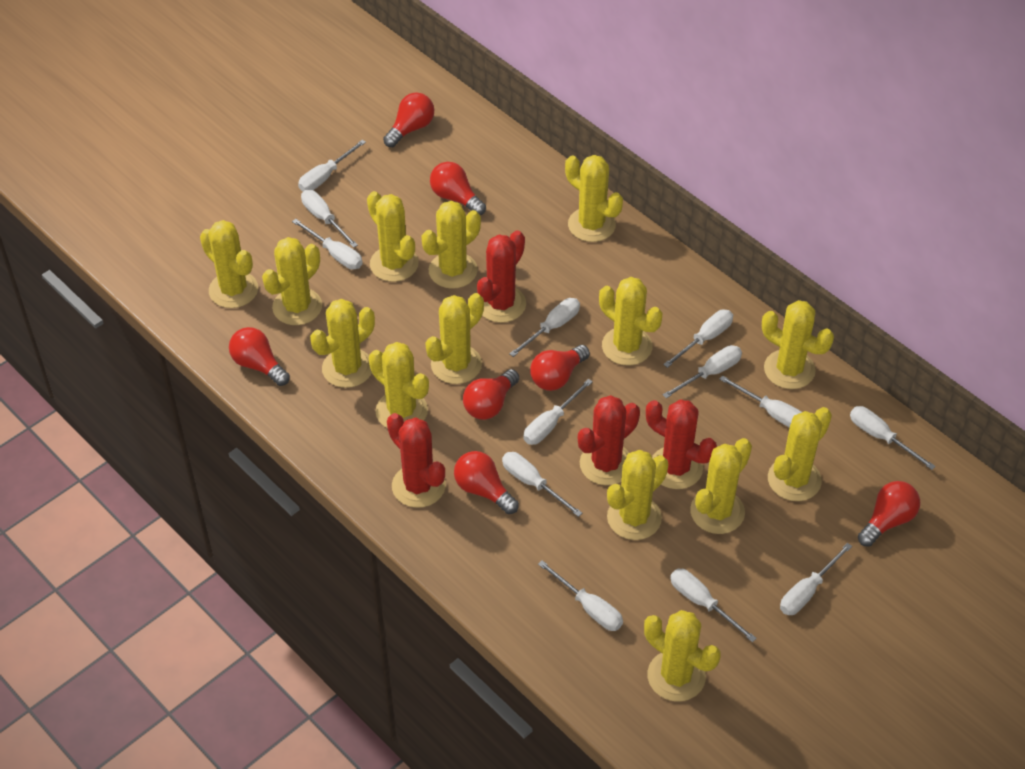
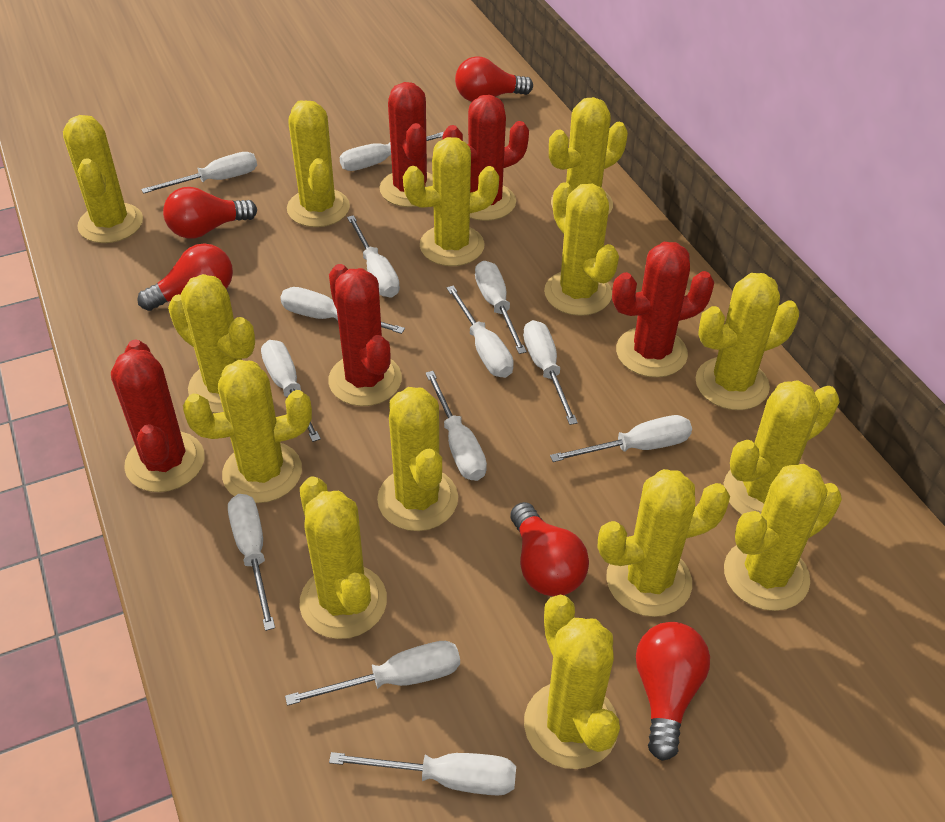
red cactus: [387,413,446,508] [477,230,526,323] [578,395,640,485] [646,399,717,489] = 4 -> [111,339,204,492] [328,264,402,406] [380,82,433,207] [443,95,529,221] [612,242,715,378] = 5
red light bulb: [229,327,290,386] [383,92,434,147] [430,162,486,215] [454,451,519,514] [463,369,519,420] [530,345,590,391] [858,481,920,547] = 7 -> [137,243,233,311] [163,187,257,239] [455,56,533,102] [510,502,589,596] [636,622,710,761] = 5

